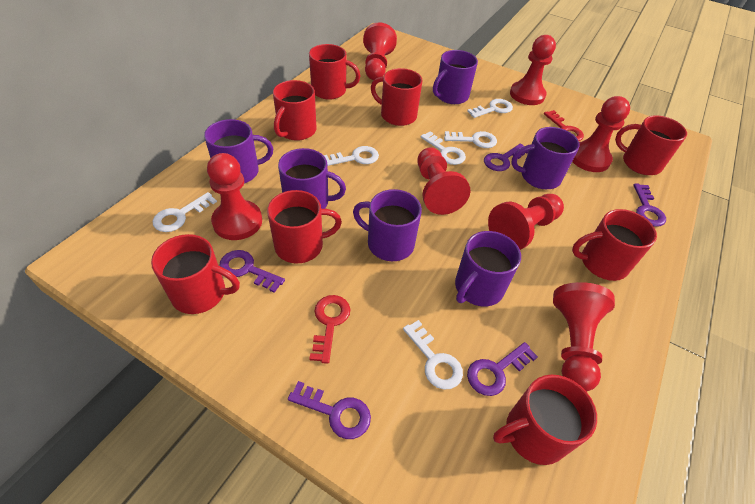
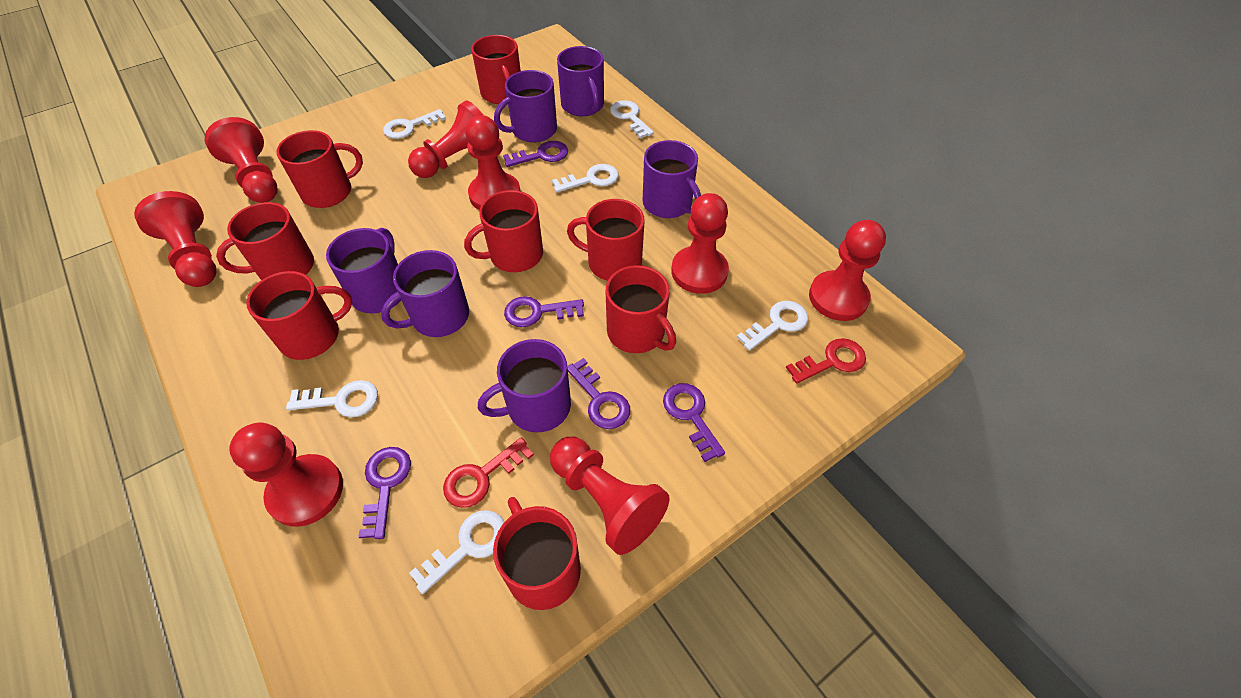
red pawn: [207,153,262,240] [363,22,397,80] [417,147,470,215] [488,194,564,250] [510,35,556,105] [553,282,615,392] [572,96,630,172] = 7 -> [134,191,216,287] [205,117,278,203] [229,423,343,527] [408,101,484,178] [465,115,520,210] [550,437,670,555] [671,193,729,294] [809,220,886,321] = 8

